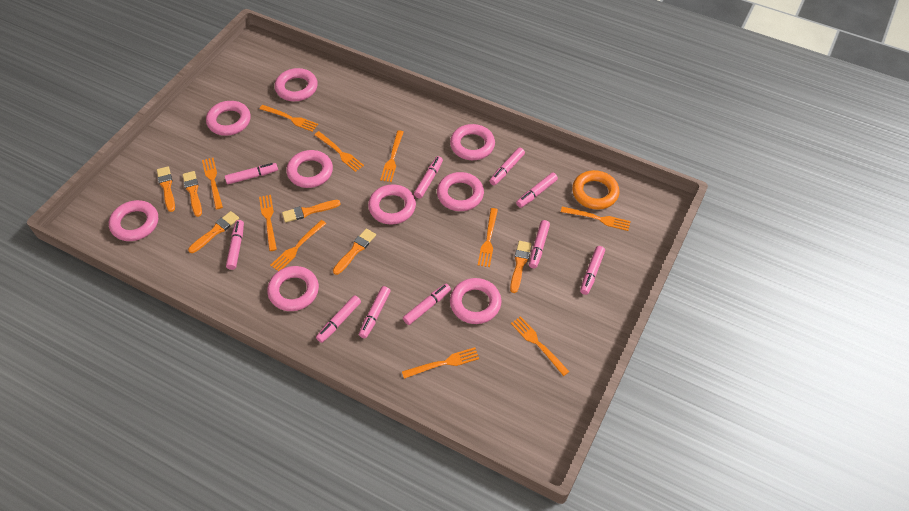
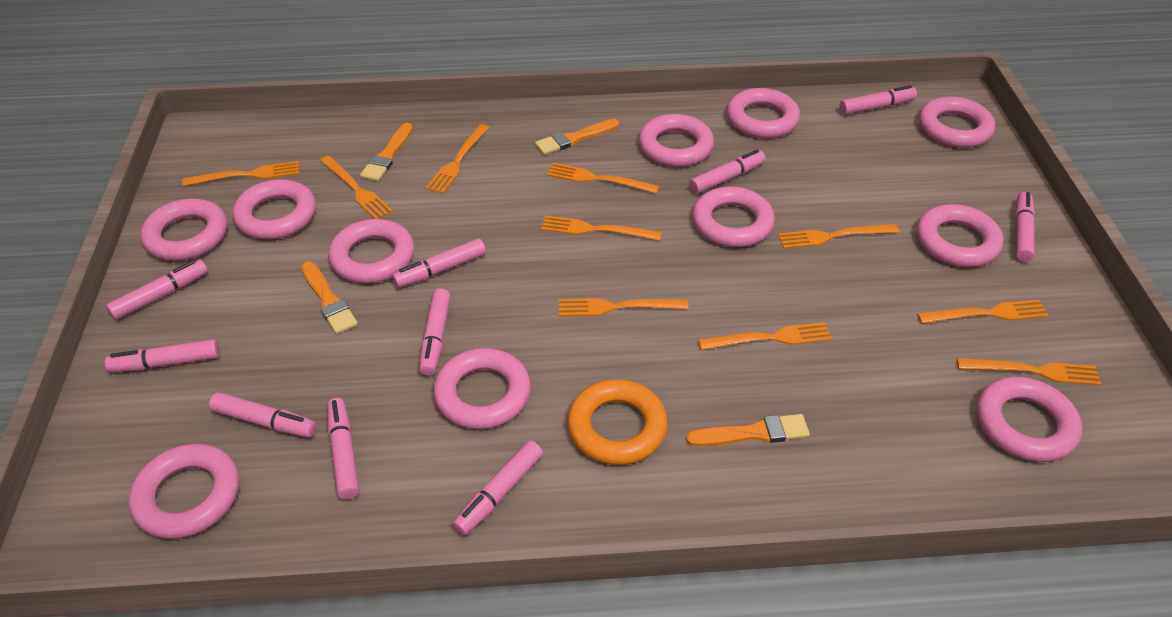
orange brush: [157,166,175,212] [182,171,202,217] [188,211,239,253] [282,200,341,223] [333,229,376,275] [510,241,531,293] = 6 -> [302,262,358,334] [360,123,413,181] [535,119,619,155] [686,414,810,447] = 4
pink ring: [109,200,158,241] [206,101,251,136] [267,266,319,311] [275,68,318,101] [286,150,333,188] [368,184,416,224] [437,172,484,211] [450,124,495,160] [450,278,501,324] = 9 -> [129,444,239,539] [140,199,227,261] [232,179,316,239] [328,219,414,283] [433,348,531,429] [639,114,714,167] [692,187,775,247] [727,88,800,138] [916,204,1003,267] [919,97,995,148] [977,377,1082,462] = 11

